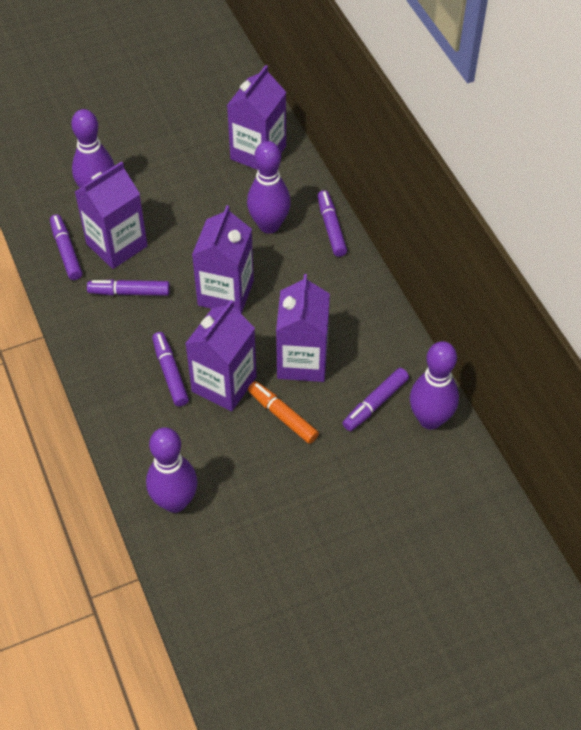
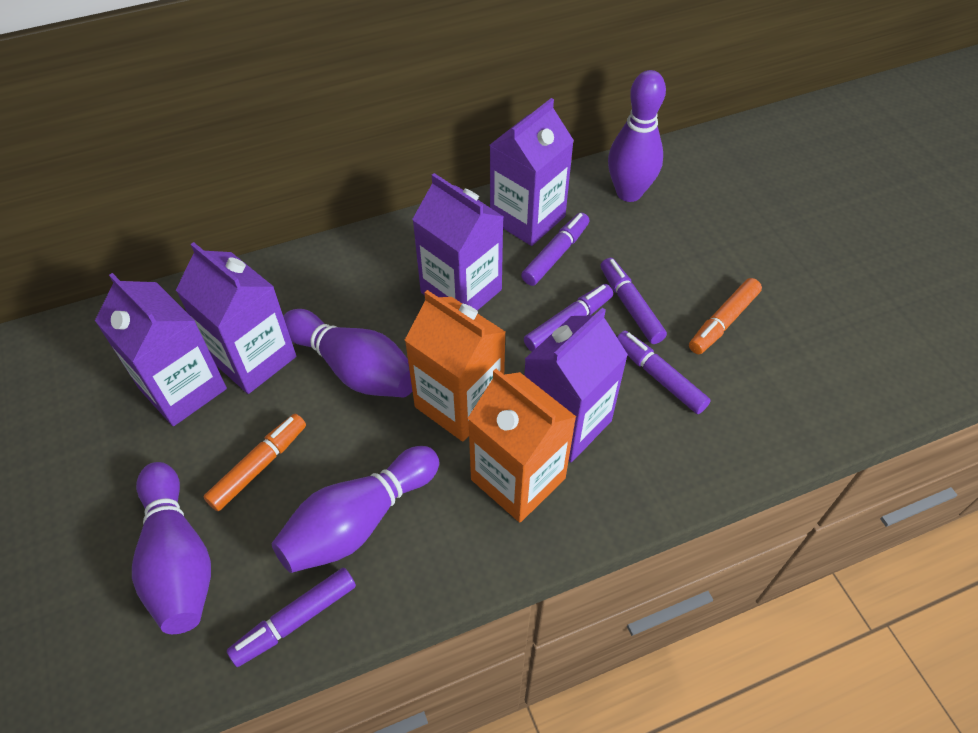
orange carton: none = 0 -> [405,290,506,442] [468,369,576,523] = 2
orange marker: [248,381,319,444] = 1 -> [203,414,306,511] [689,278,762,354] = 2

